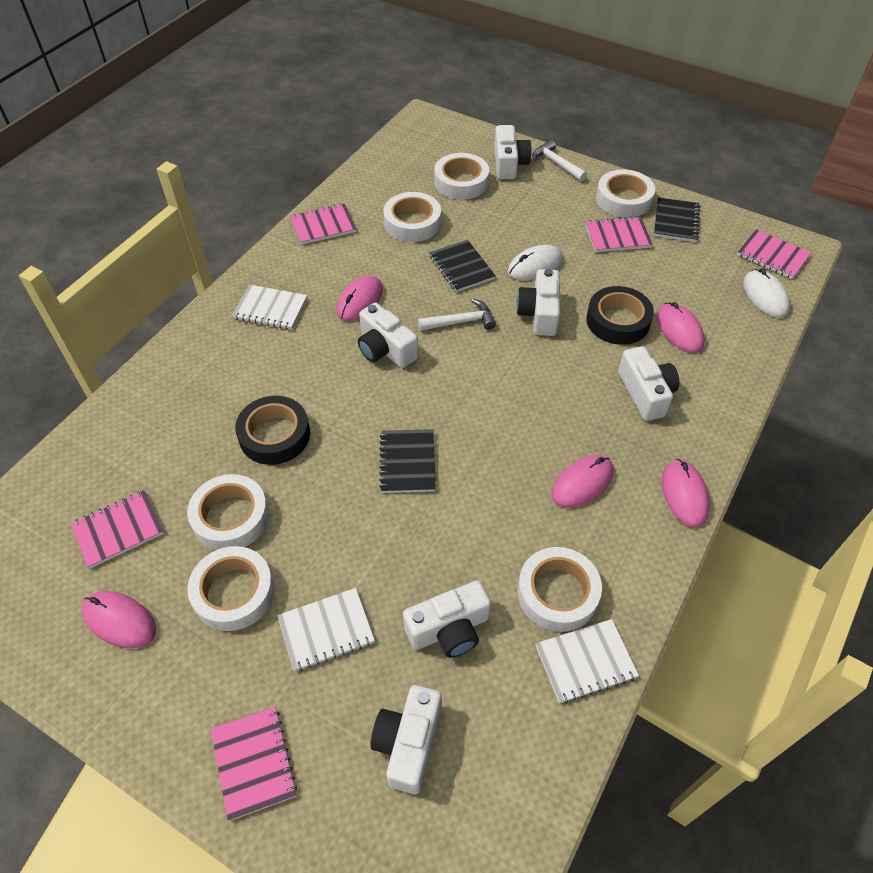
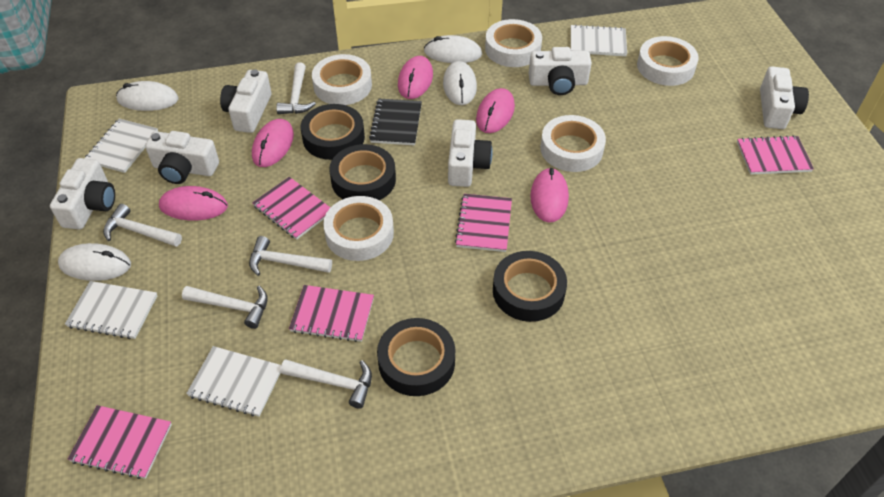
black notebook: [379,429,436,493] [429,240,496,292] [654,197,701,242] = 3 -> [369,99,422,145] = 1
black tape: [235,396,310,465] [586,286,654,345] = 2 -> [301,104,365,160] [329,144,396,200] [377,318,455,396] [493,251,567,322] = 4
white hammer: [418,299,496,331] [532,140,587,181] = 2 -> [103,204,182,247] [182,286,268,329] [249,236,332,276] [276,63,316,114] [280,359,372,409] = 5
white mouse: [508,245,563,280] [743,269,790,318] = 2 -> [58,243,131,281] [116,81,178,111] [424,35,482,63] [443,61,477,105] = 4
white notebook: [232,285,307,330] [277,588,375,672] [535,619,639,704] = 3 -> [65,281,158,339] [85,119,158,173] [186,346,281,417] [571,24,627,56] = 4
white tape: [187,474,269,550] [187,546,275,631] [383,192,441,242] [434,153,489,200] [517,547,602,632] [596,169,655,218] = 6 -> [312,54,372,105] [323,196,394,261] [485,19,542,67] [540,115,606,172] [637,36,699,86] = 5

